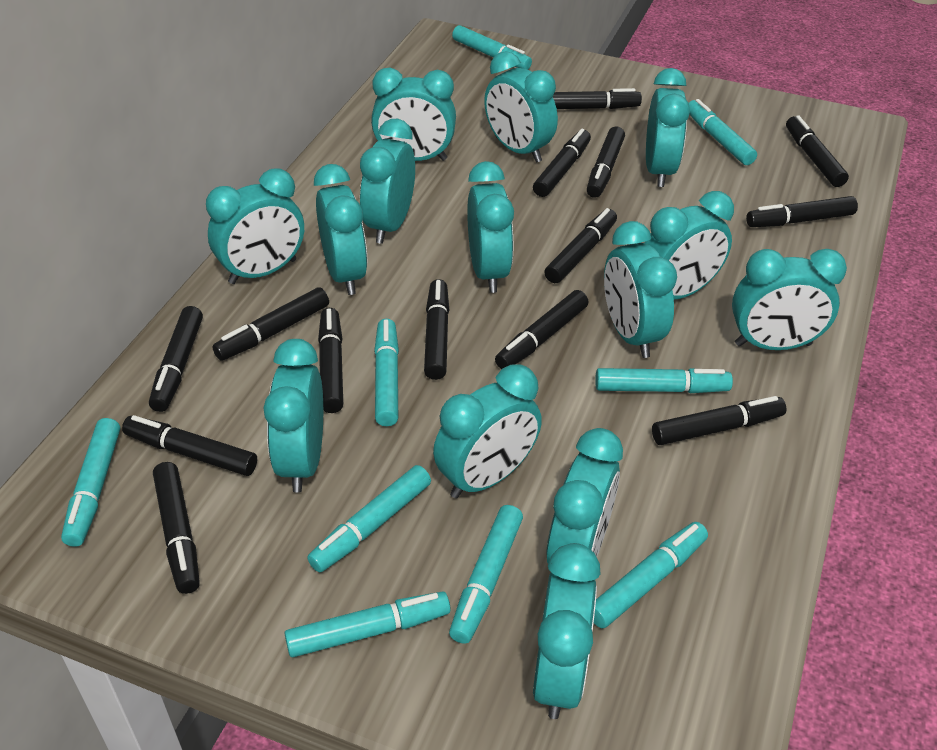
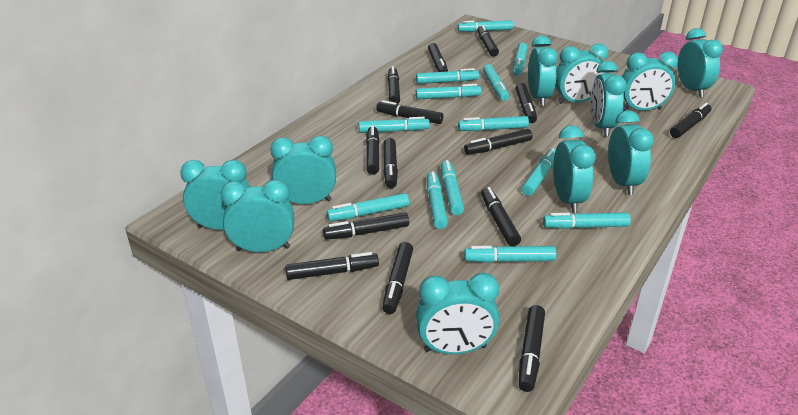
turquoise clock: [206,168,304,284] [264,339,323,492] [314,164,367,295] [360,119,415,244] [371,68,456,161] [433,364,542,499] [467,161,514,293] [484,51,558,163] [533,543,600,719] [546,428,623,563] [604,221,677,358] [645,191,734,300] [646,68,690,187] [732,249,847,350] = 14 -> [180,160,250,230] [221,179,294,252] [270,135,336,204] [416,273,500,354] [528,35,558,106] [553,125,596,213] [555,43,608,104] [591,61,627,136] [608,110,654,195] [622,52,678,111] [677,28,723,98] = 11
turquoise marker: [61,418,120,547] [284,591,450,657] [307,465,431,572] [374,319,399,426] [449,505,523,644] [452,25,532,70] [594,522,708,628] [595,368,733,393] [689,99,757,165] = 9 -> [327,193,409,221] [359,117,430,133] [416,68,479,84] [416,84,482,99] [427,171,448,229] [441,160,464,215] [457,20,513,32] [458,116,529,131] [464,246,556,263] [483,64,509,101] [513,43,528,76] [522,148,556,196] [543,212,631,229] = 13

